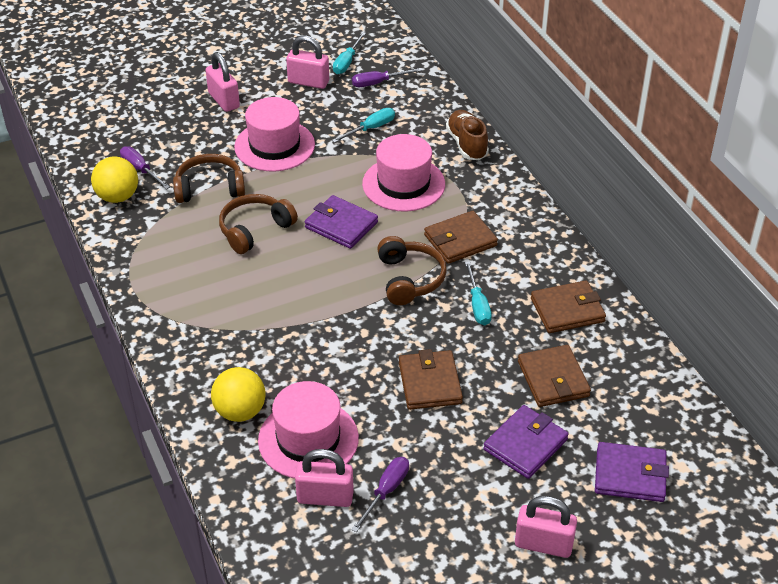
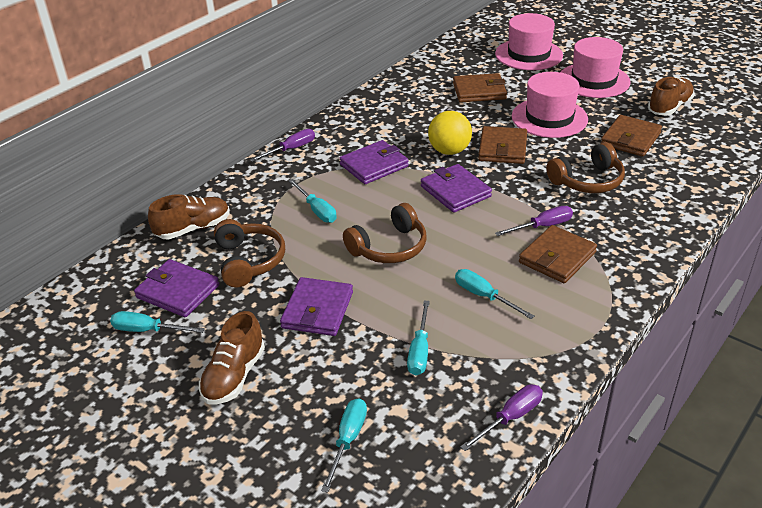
brown shoe: [446,110,489,160] = 1 -> [148,194,230,239] [199,311,265,404] [648,77,695,115] = 3
pink padlock: [206,52,240,112] [286,36,329,89] [295,449,354,507] [515,496,577,558] = 4 -> none = 0
purple wallet: [305,195,378,249] [483,405,569,479] [595,442,669,502] = 3 -> [134,259,219,317] [280,277,353,336] [339,140,409,184] [421,164,492,213] = 4
turquoise screwdriver: [332,108,395,143] [333,32,366,74] [465,261,492,325] = 3 -> [110,311,205,333] [289,179,337,223] [321,398,367,493] [407,300,430,375] [455,269,534,319] = 5
yellow ball: [91,156,138,203] [211,367,266,422] = 2 -> [428,111,472,155] = 1

